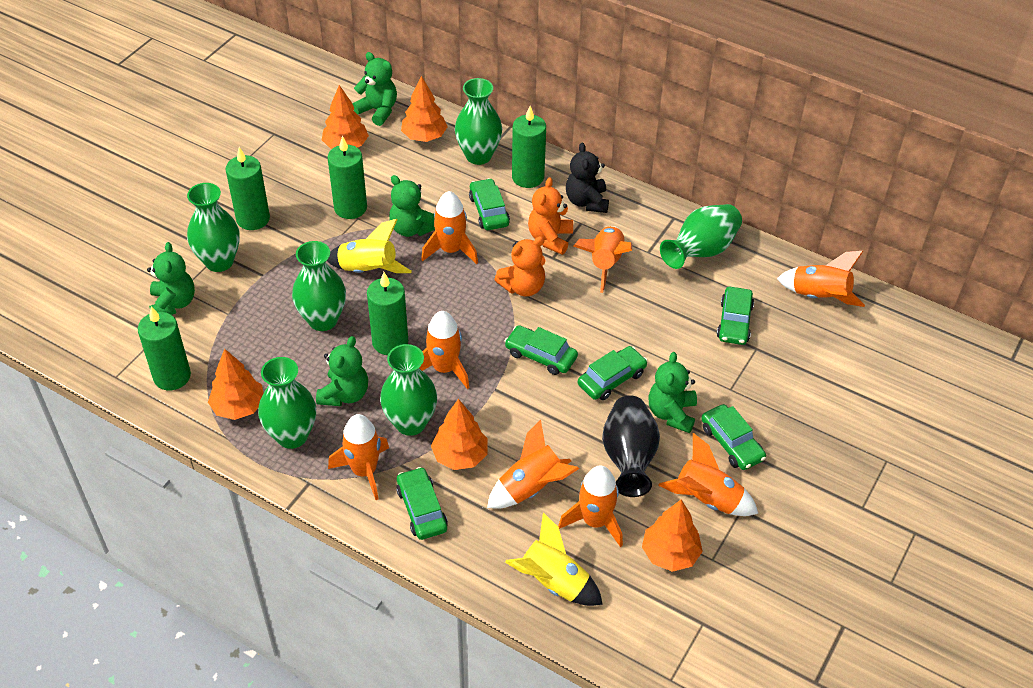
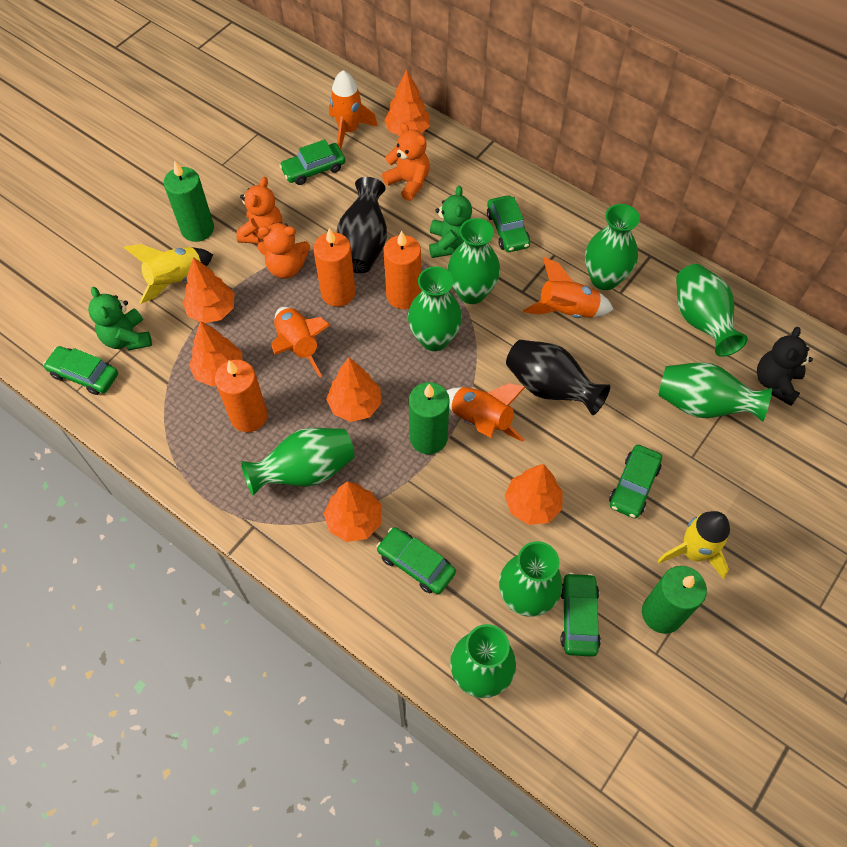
black vase: [602,396,660,497] = 1 -> [337,177,387,273] [506,340,610,415] = 2
green candle: [138,306,191,390] [226,147,270,230] [328,136,367,219] [367,272,408,355] [512,106,546,188] = 5 -> [164,161,214,242] [409,382,450,454] [642,566,707,634] = 3
green teddy bear: [147,242,195,315] [316,336,368,406] [352,52,397,126] [389,175,435,237] [648,352,697,433] = 5 -> [88,287,152,351] [429,186,472,258] = 2
green vase: [187,183,240,272] [258,357,316,449] [292,241,346,331] [380,344,437,436] [455,78,502,165] [660,204,742,269] = 6 -> [241,428,355,495] [408,266,462,351] [448,218,500,304] [450,624,516,698] [499,541,562,617] [585,204,640,290] [658,362,772,422] [676,264,748,357] = 8
orange candle: none = 0 -> [215,360,268,432] [313,228,356,307] [384,231,421,309] = 3
orange rocket: [328,414,389,500] [419,311,470,389] [421,191,478,264] [487,419,579,509] [558,466,623,547] [574,226,632,293] [658,433,758,516] [777,251,865,307] = 8 -> [271,307,330,377] [329,70,378,150] [447,383,525,442] [523,257,614,318] = 4
orange teddy bear: [494,236,546,297] [528,177,573,255] = 2 -> [237,177,282,244] [257,222,310,279] [382,122,430,201] = 3
orange tree: [208,349,263,420] [322,85,369,149] [401,76,448,142] [431,399,488,470] [642,500,703,572] = 5 -> [183,257,235,323] [189,321,242,386] [324,481,382,542] [326,358,381,422] [384,69,430,136] [505,464,563,525] = 6

